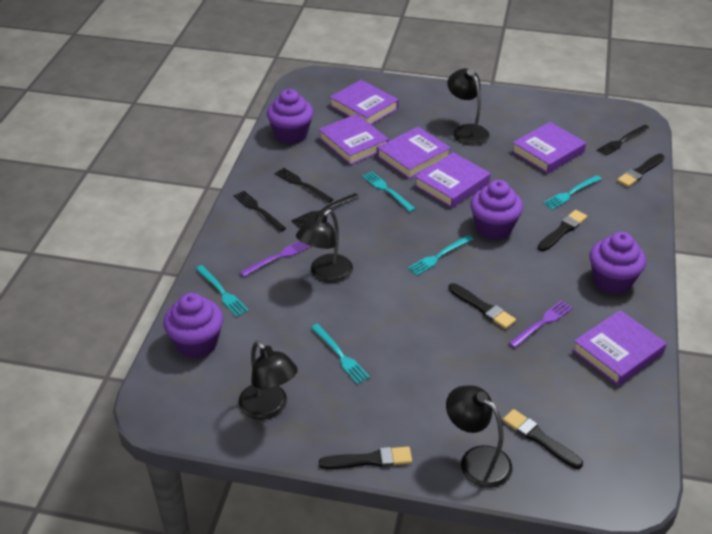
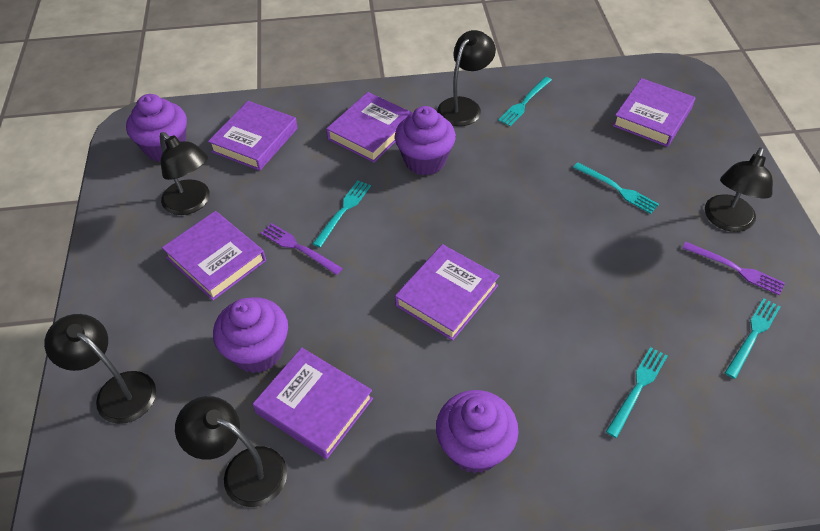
black brush: [319,447,412,469] [448,283,516,329] [503,409,583,469] [538,210,587,251] [617,153,665,187] = 5 -> none = 0
black fork: [234,191,286,232] [275,168,334,203] [291,193,359,228] [597,125,649,156] = 4 -> none = 0
black lamp: [238,341,298,420] [296,209,353,283] [446,385,512,488] [447,68,490,146] = 4 -> [44,314,156,424] [160,132,210,215] [175,396,287,507] [437,30,496,126] [705,147,773,232] = 5

